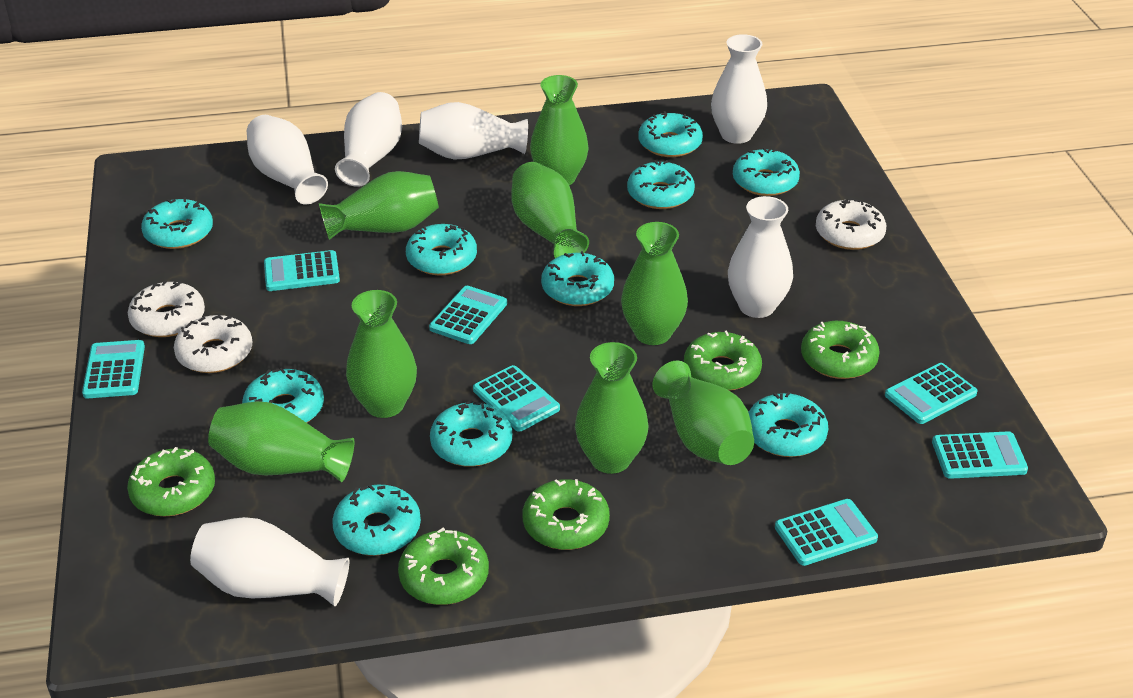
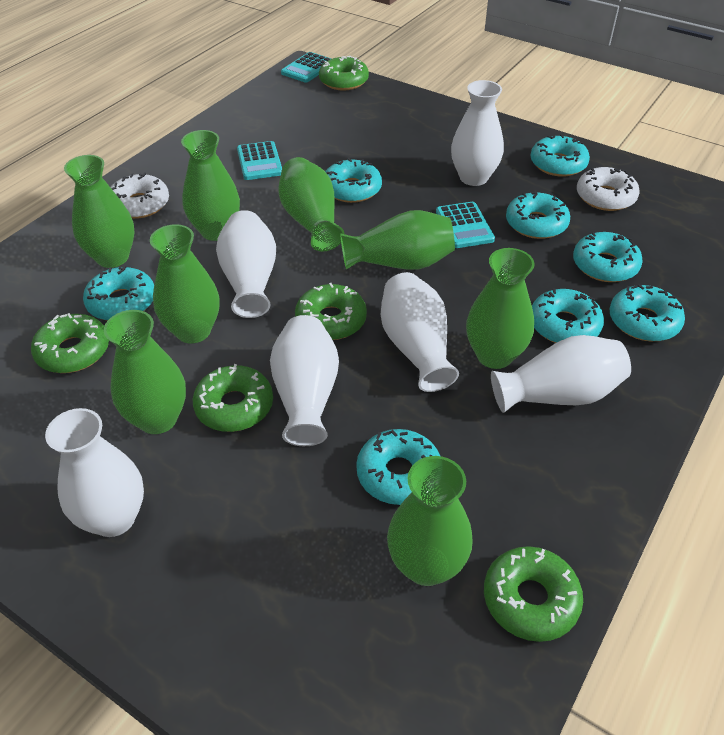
turquoise calculator: [82,340,145,398] [264,250,340,291] [429,286,507,344] [473,365,560,432] [775,499,878,566] [885,363,978,424] [932,431,1028,479] = 7 -> [237,141,282,180] [281,52,331,82] [436,202,495,248] = 3
turquoise donut: [141,197,213,249] [242,368,324,423] [332,484,421,556] [406,224,477,276] [430,400,512,467] [541,251,614,306] [627,160,695,209] [639,111,703,157] [733,148,800,196] [748,392,828,457] = 10 -> [83,265,154,321] [325,158,382,203] [356,429,440,505] [506,191,570,239] [531,134,590,177] [532,289,604,343] [573,232,643,282] [609,284,685,341] = 8
white donut: [128,280,205,337] [174,315,252,373] [816,198,886,250] = 3 -> [110,173,169,219] [577,167,639,211] = 2

